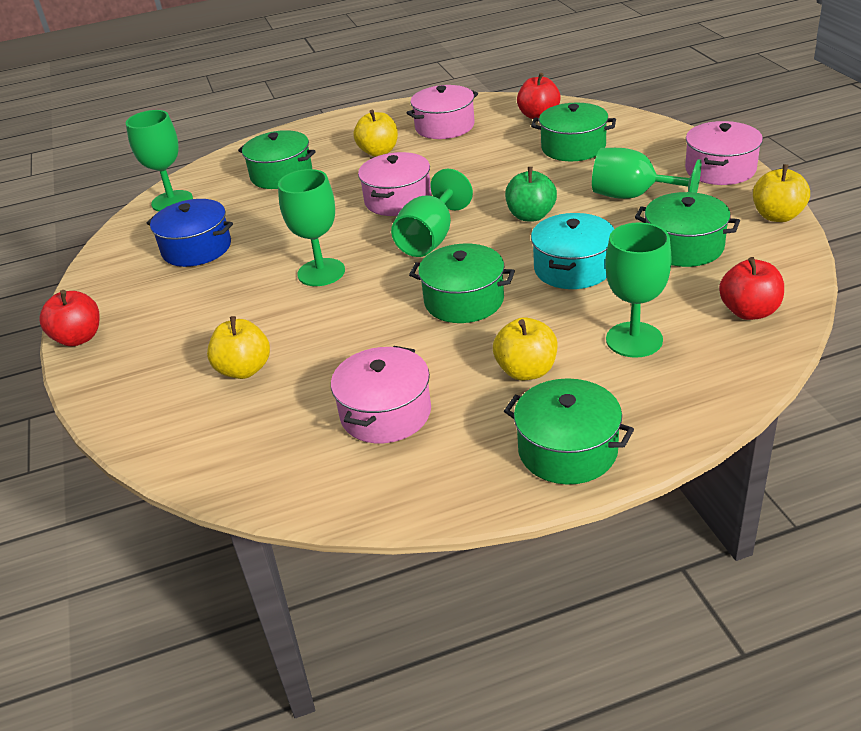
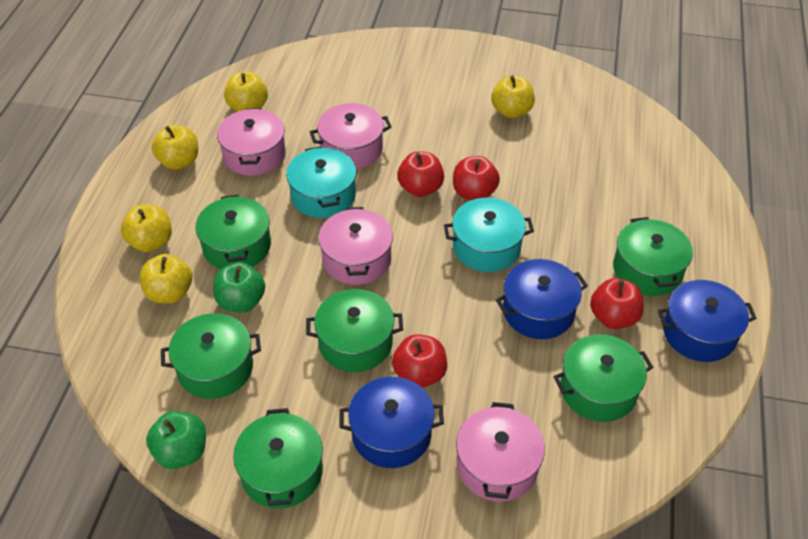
blue pot: [147,199,233,267] = 1 -> [339,377,444,468] [496,259,588,339] [658,280,757,362] = 3
green apple: [505,167,557,222] = 1 -> [146,411,206,469] [213,262,265,313] = 2
green goblet: [126,110,193,212] [278,169,345,286] [391,169,473,257] [592,148,701,199] [605,222,672,358] = 5 -> none = 0
green pot: [238,130,316,189] [409,244,515,323] [504,378,634,485] [531,103,616,161] [635,192,740,267] = 5 -> [161,313,261,399] [195,195,271,269] [233,408,323,508] [306,289,403,372] [554,334,653,422] [613,217,693,296] = 6
red apple: [39,290,100,347] [517,73,561,119] [719,257,784,320] = 3 -> [392,334,447,388] [397,151,444,197] [453,156,500,201] [590,278,644,329] = 4
turquoise pot: [531,213,614,289] = 1 -> [286,146,357,218] [444,198,534,272] = 2
yellow apple: [207,316,270,379] [353,110,398,156] [493,317,557,380] [753,164,810,222] = 4 -> [121,205,172,252] [140,254,192,303] [152,125,198,170] [224,71,268,112] [491,75,535,118] = 5

